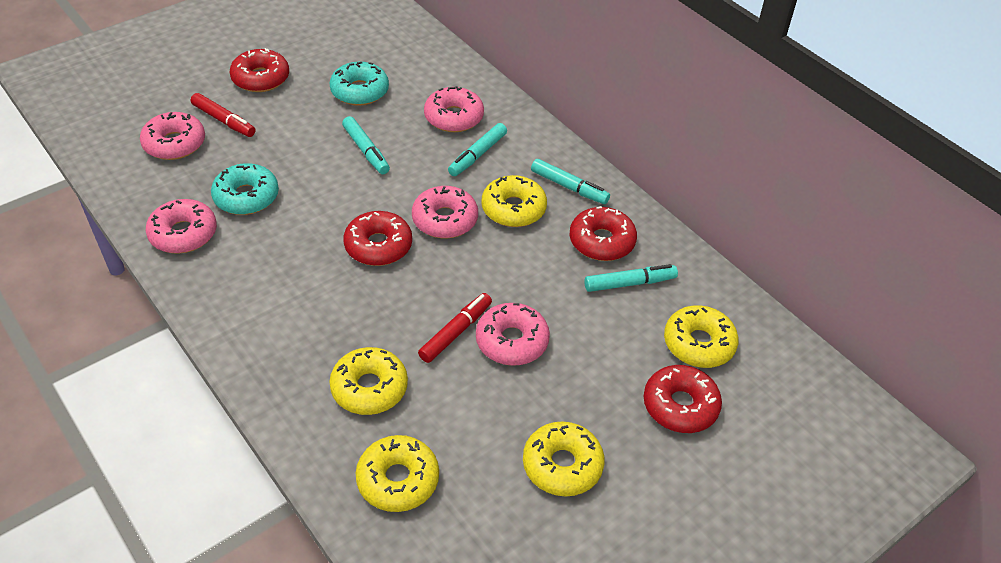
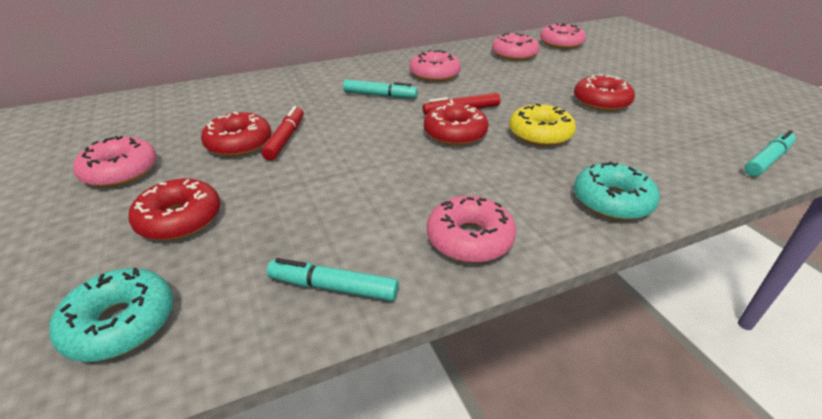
turquoise marker: [342,116,390,174] [448,123,507,176] [531,159,610,204] [584,264,678,292] = 4 -> [267,258,399,301] [343,80,418,98] [744,130,796,176] = 3
yellow donut: [329,347,408,415] [356,435,439,512] [481,175,547,227] [523,422,605,496] [664,305,739,368] = 5 -> [509,103,576,147] = 1

